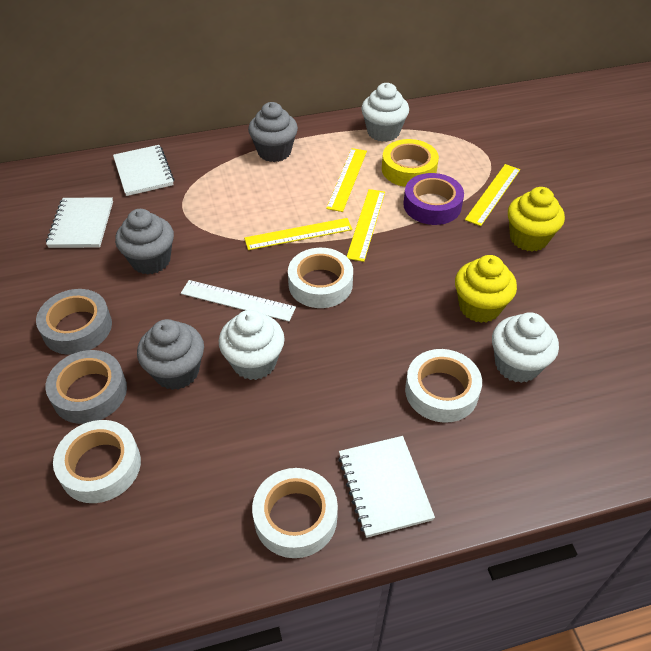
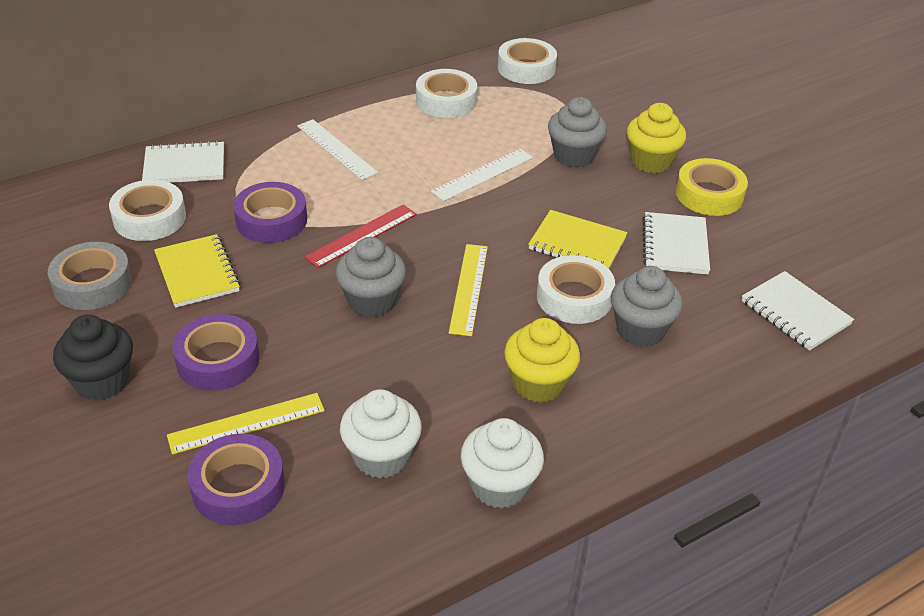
black cupcake: none = 0 -> [53,315,133,400] = 1
grey tape: [36,289,112,355] [45,350,127,424] = 2 -> [48,242,132,310] = 1
purple tape: [403,173,464,225] = 1 -> [172,314,259,391] [188,434,285,525] [233,182,307,243] = 3
red ruler: none = 0 -> [304,204,417,268] = 1
white cupcake: [219,310,285,380] [361,83,409,142] [492,312,559,383] = 3 -> [340,389,422,479] [461,418,544,509] = 2
white ruler: [181,280,296,321] = 1 -> [297,119,378,180] [431,149,533,201] = 2
yellow notebook: none = 0 -> [154,234,240,308] [528,210,628,269] = 2
yellow ruler: [244,218,353,250] [326,148,367,212] [347,189,385,262] [465,164,520,226] = 4 -> [167,393,325,455] [449,244,488,336] = 2

